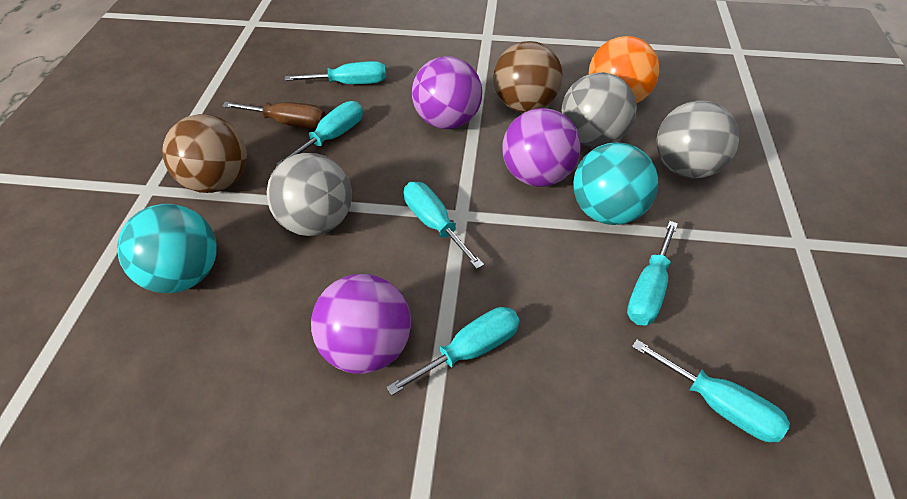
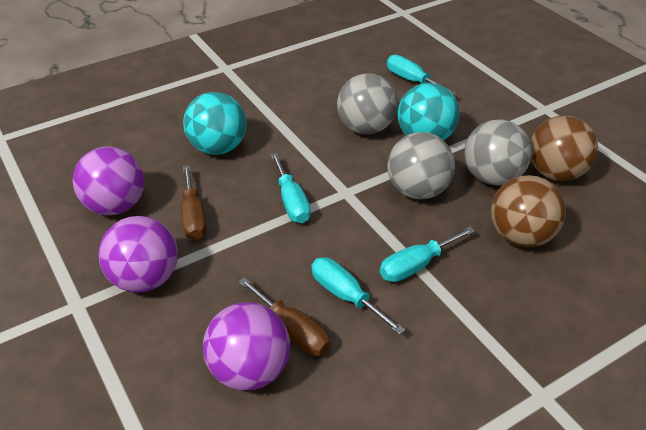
brown screwdriver: [222,102,326,129] = 1 -> [181,165,207,240] [238,277,330,356] = 2
orange ball: [588,36,659,104] = 1 -> none = 0
turquoise screwdriver: [276,101,363,166] [285,61,386,84] [386,307,520,396] [404,182,484,269] [627,221,678,325] [632,340,790,442] = 6 -> [271,153,311,223] [311,257,405,335] [380,226,475,282] [387,55,457,95] = 4

